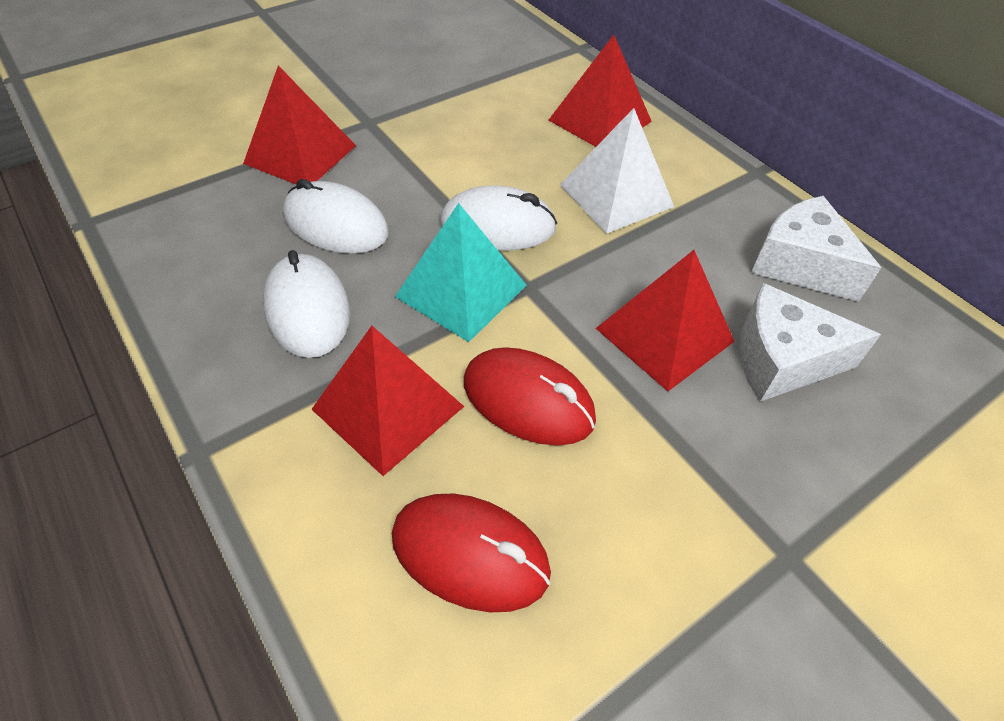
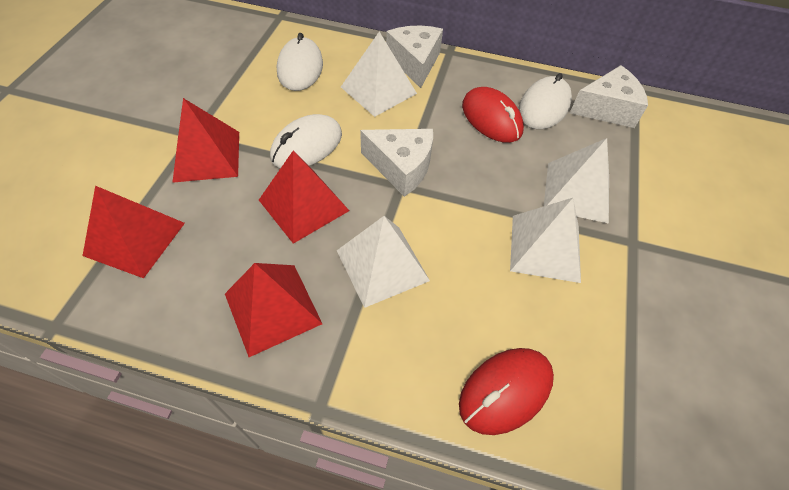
turquoise pyramid: [395,203,527,342] = 1 -> none = 0
white cheese: [739,283,881,402] [751,196,881,302] = 2 -> [360,129,433,197] [386,26,443,88] [570,65,648,128] = 3
white pyramid: [560,108,674,234] = 1 -> [337,216,430,308] [341,32,417,117] [510,198,581,283] [544,138,609,224] = 4

